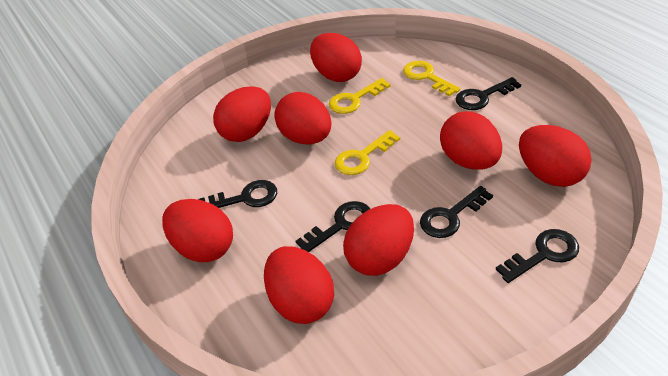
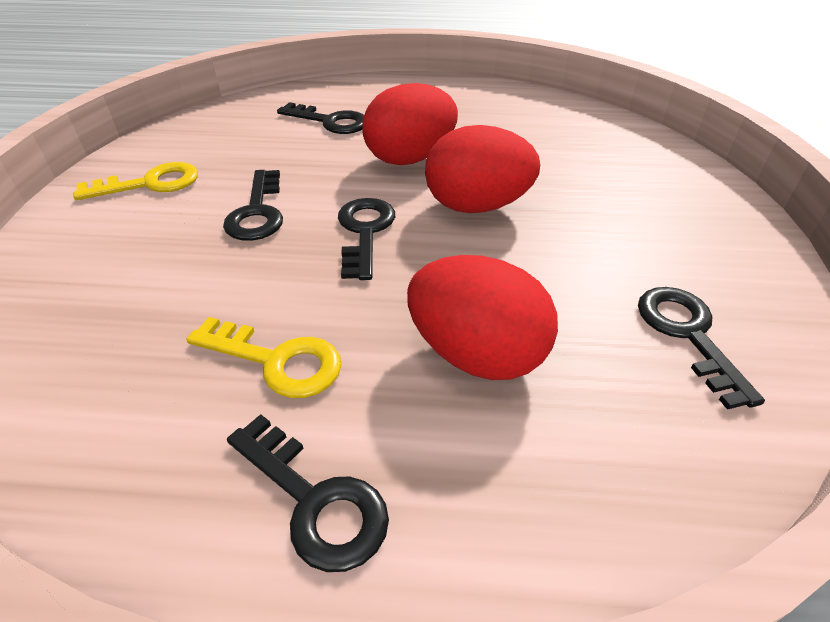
red egg: [162,199,233,262] [213,86,271,142] [264,246,334,324] [274,92,332,144] [310,33,362,82] [343,204,414,276] [440,111,502,170] [519,125,592,187] = 8 -> [362,83,458,165] [407,255,558,380] [425,125,540,213] = 3
yellow key: [329,78,391,114] [335,130,400,175] [403,61,460,96] = 3 -> [73,162,198,200] [186,317,342,398] = 2

